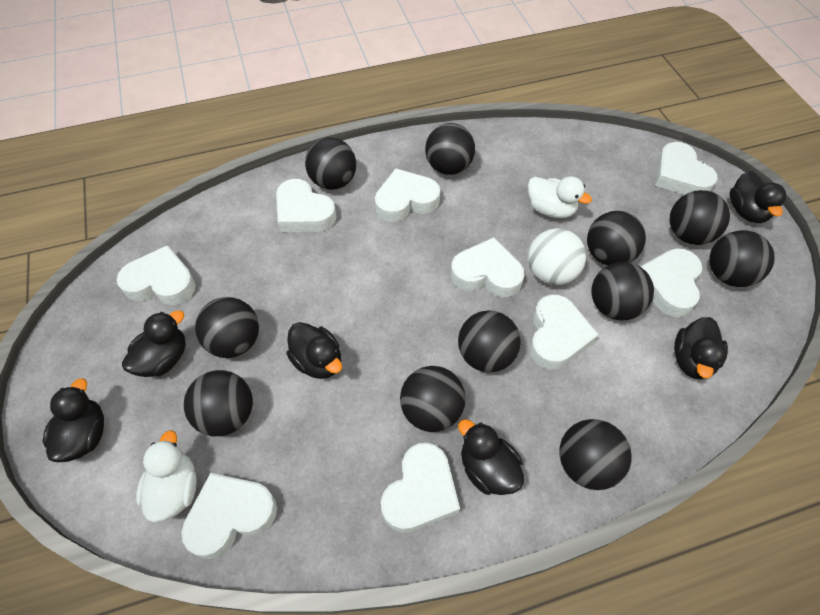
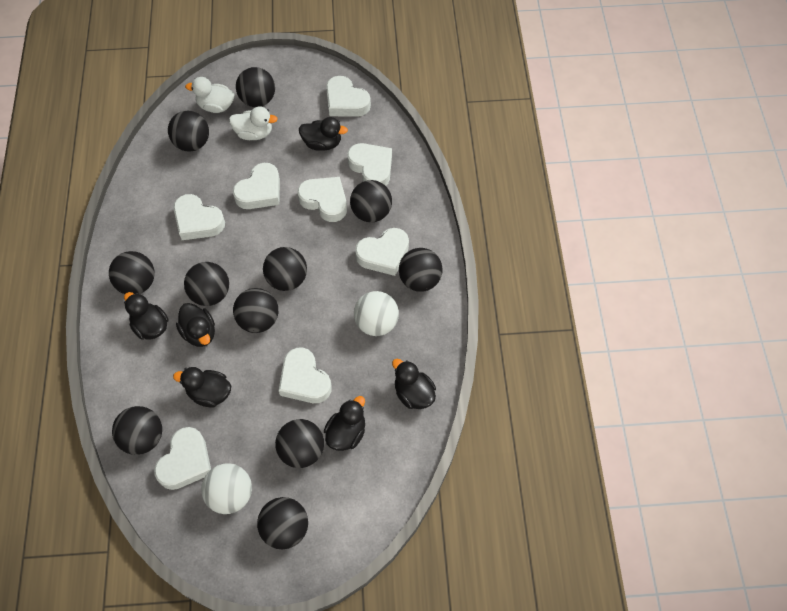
white ball: [528,228,586,285] = 1 -> [201,463,252,514] [354,291,399,336] = 2
white heart: [117,245,196,305] [181,473,277,559] [276,179,337,232] [375,168,440,222] [381,443,460,533] [451,237,525,297] [529,294,599,369] [640,248,703,317] [655,142,718,195] = 9 -> [154,427,211,490] [173,194,225,240] [233,163,280,209] [279,347,332,403] [297,177,347,222] [326,76,371,117] [347,143,392,186] [355,228,409,276] = 8

